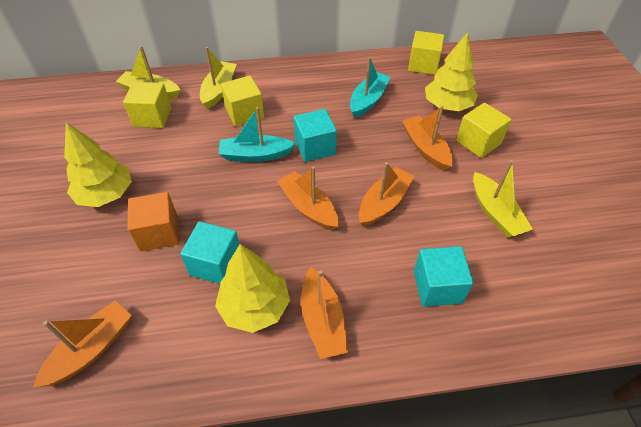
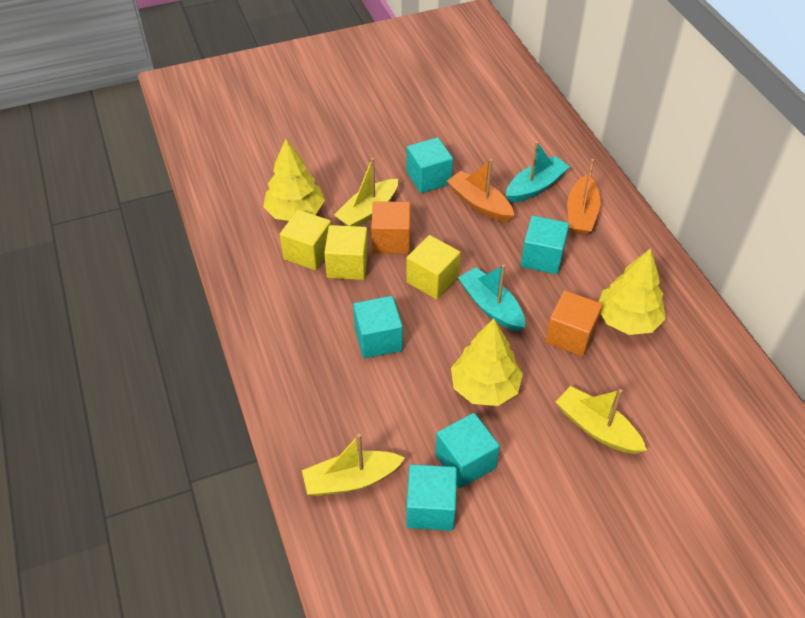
orange boat: [33,301,132,388] [277,166,338,230] [301,267,348,359] [359,162,415,226] [402,106,453,171] = 5 -> [447,159,514,222] [567,159,601,235] = 2
orange cube: [127,192,179,251] = 1 -> [371,201,410,254] [545,290,603,357] = 2
turquoise cube: [180,221,239,284] [294,109,337,162] [414,246,473,307] = 3 -> [353,296,403,358] [406,464,457,531] [407,137,453,193] [435,413,500,488] [521,216,569,274] = 5
yellow cube: [123,82,171,128] [221,76,264,126] [408,31,444,75] [456,103,512,158] = 4 -> [280,210,331,270] [324,225,368,280] [406,235,461,299] = 3

